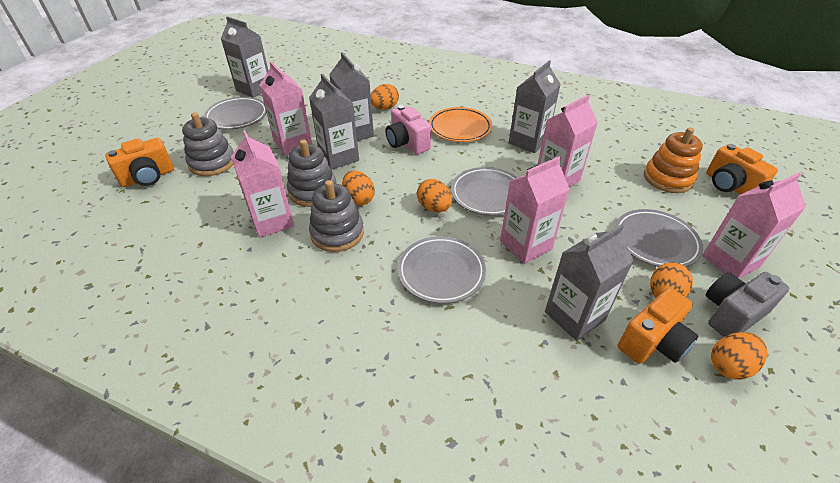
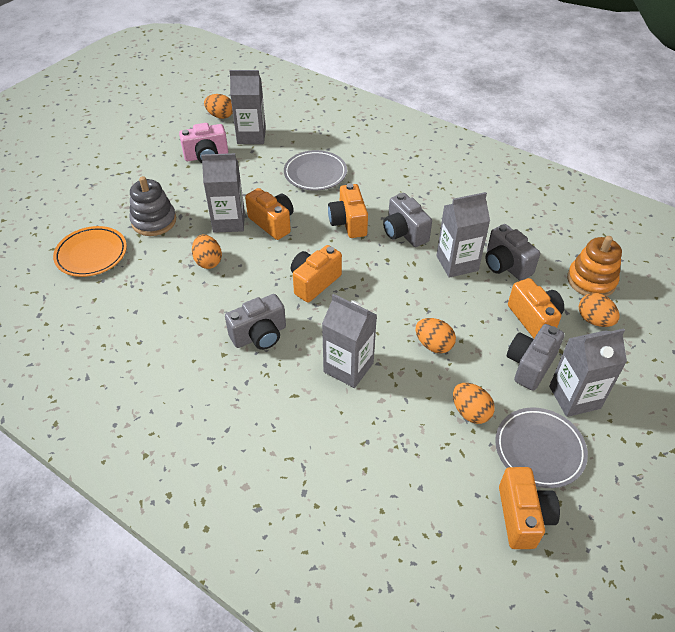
grey camera: [706,272,789,337] = 1 -> [225,294,286,350] [383,193,432,247] [485,224,540,281] [507,324,565,391] = 4
grey plate: [204,97,267,130] [397,236,486,304] [451,167,518,216] [615,209,703,267] = 4 -> [284,150,347,191] [495,407,588,488] = 2
grey stacking toy: [182,112,233,176] [287,139,336,207] [309,180,364,252] = 3 -> [129,176,176,236] = 1
orange camera: [105,138,174,187] [618,288,698,364] [706,144,778,195] = 3 -> [245,188,294,240] [291,245,342,302] [328,183,368,238] [499,467,560,549] [508,278,564,338] = 5
pink carton: [231,130,294,237] [260,61,312,155] [500,156,570,264] [537,95,598,187] [702,172,806,279] = 5 -> none = 0

